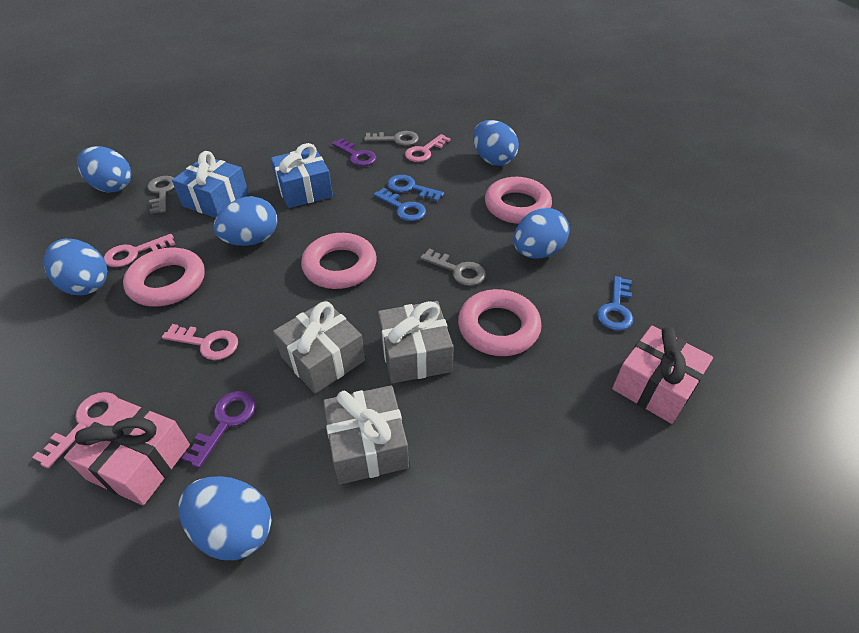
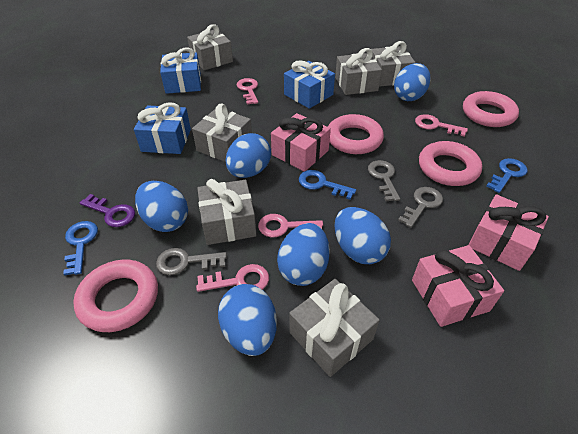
blue gift: [172,151,249,218] [270,143,333,208] = 2 -> [134,102,191,154] [160,47,201,94] [284,61,335,109] = 3
grey gift: [273,300,365,394] [323,385,409,485] [378,301,453,384] = 3 -> [187,24,233,70] [192,103,252,162] [197,179,257,245] [289,279,380,377] [335,48,382,95] [371,41,416,87] = 6
pink gift: [64,398,190,505] [612,325,713,424] = 2 -> [271,113,331,172] [412,245,504,327] [469,194,549,271] = 3
purple key: [181,391,256,468] [332,138,376,166] = 2 -> [80,194,135,227] = 1

